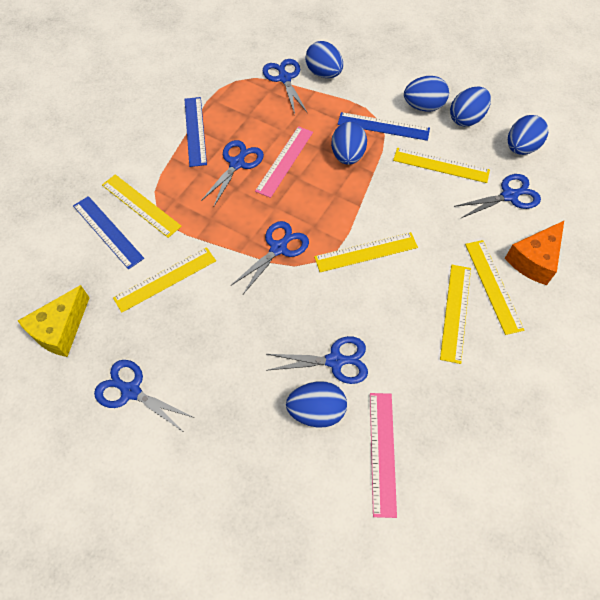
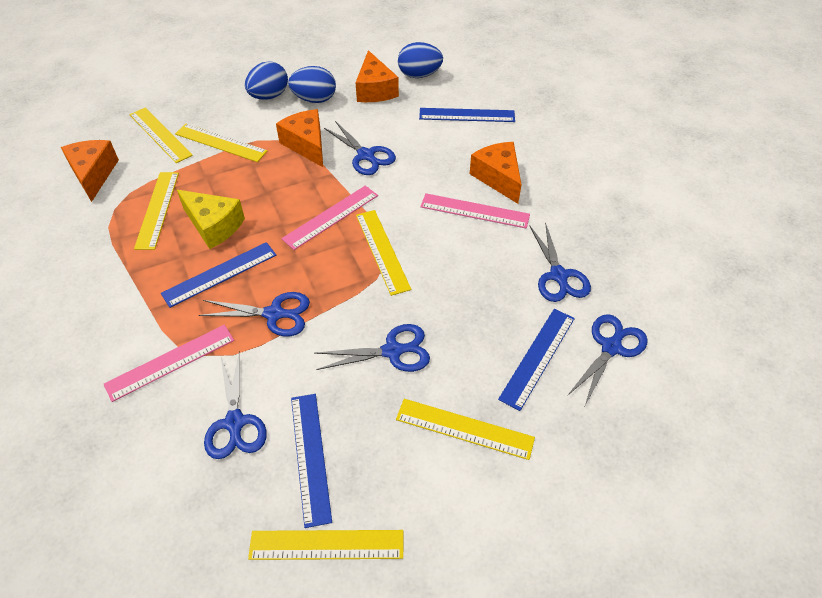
blue egg: [286,381,347,427] [306,41,343,78] [331,122,367,165] [404,76,449,111] [450,87,491,127] [508,115,548,155] = 6 -> [245,61,288,99] [288,66,336,103] [398,42,443,78] = 3
blue ruler: [73,196,144,269] [184,97,207,167] [338,112,430,141] = 3 -> [161,242,276,308] [291,394,332,528] [419,108,515,122] [498,309,575,411] = 4
orange cheese: [505,221,564,285] = 1 -> [61,140,119,202] [276,109,323,167] [356,50,399,102] [470,142,521,204] = 4
pink ruler: [255,126,313,198] [370,393,397,518] = 2 -> [104,325,234,402] [281,186,378,250] [420,193,530,228] = 3

